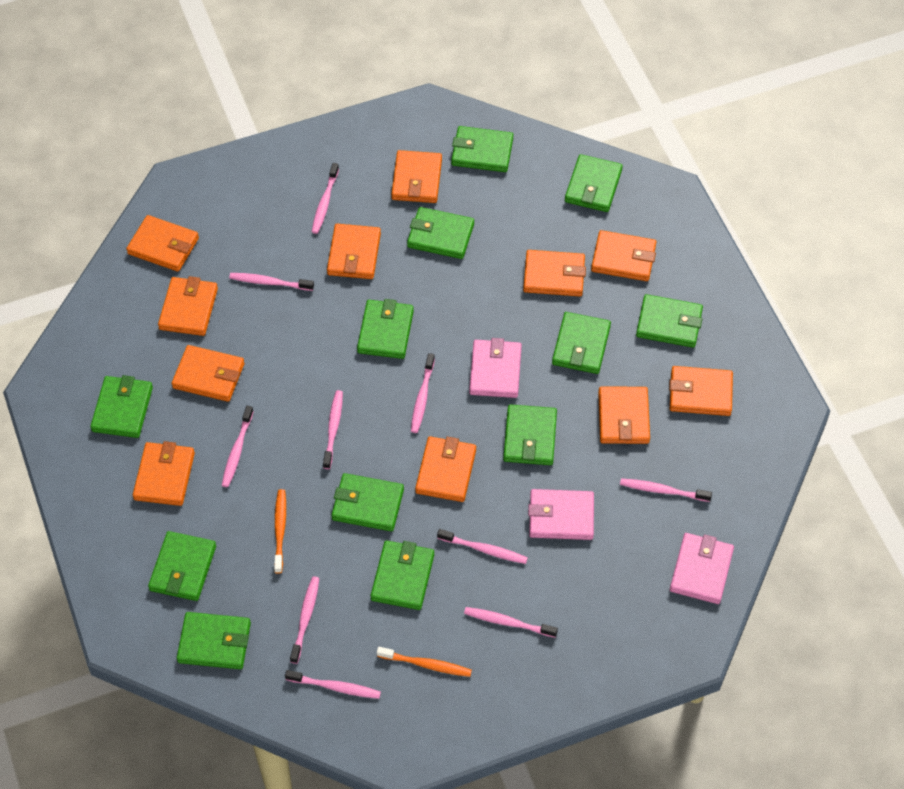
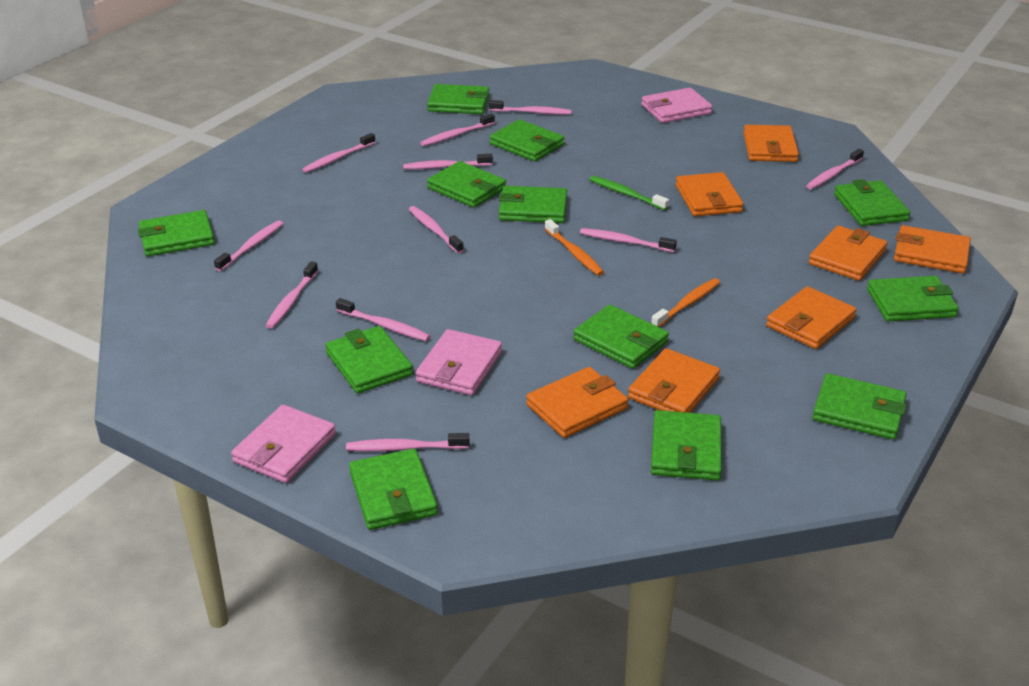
green toothbrush: none = 0 -> [589,176,669,210] = 1
orange wallet: [126,215,199,272] [133,441,195,506] [158,276,218,336] [172,345,245,402] [327,224,381,279] [391,150,442,203] [415,436,476,502] [523,250,586,296] [591,230,656,281] [598,386,650,444] [669,366,733,416] = 11 -> [526,367,628,438] [628,348,720,413] [676,172,744,216] [743,125,799,162] [766,286,857,349] [809,226,887,281] [894,225,971,274] = 7
pink toothbrush: [222,406,254,487] [229,273,314,291] [285,670,381,699] [290,576,319,664] [312,163,339,234] [323,390,343,469] [411,353,435,433] [437,529,528,564] [464,607,558,638] [620,478,712,502] = 10 -> [214,220,283,271] [265,261,318,329] [302,133,376,173] [336,298,430,341] [346,433,469,452] [403,154,493,169] [409,206,464,253] [420,114,495,146] [489,100,572,114] [580,228,677,252] [806,149,864,189] = 11

